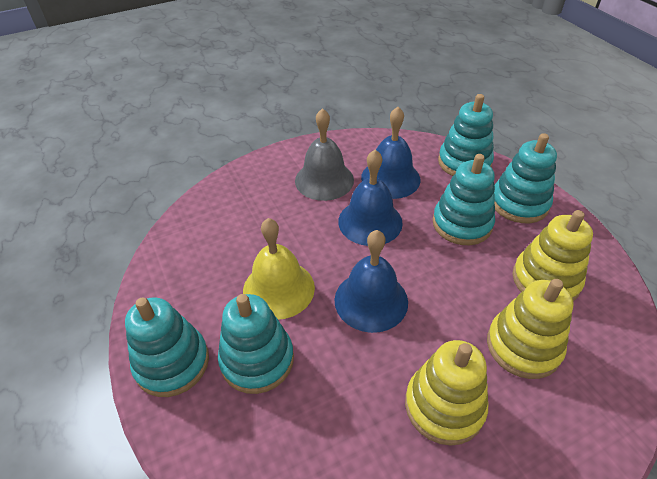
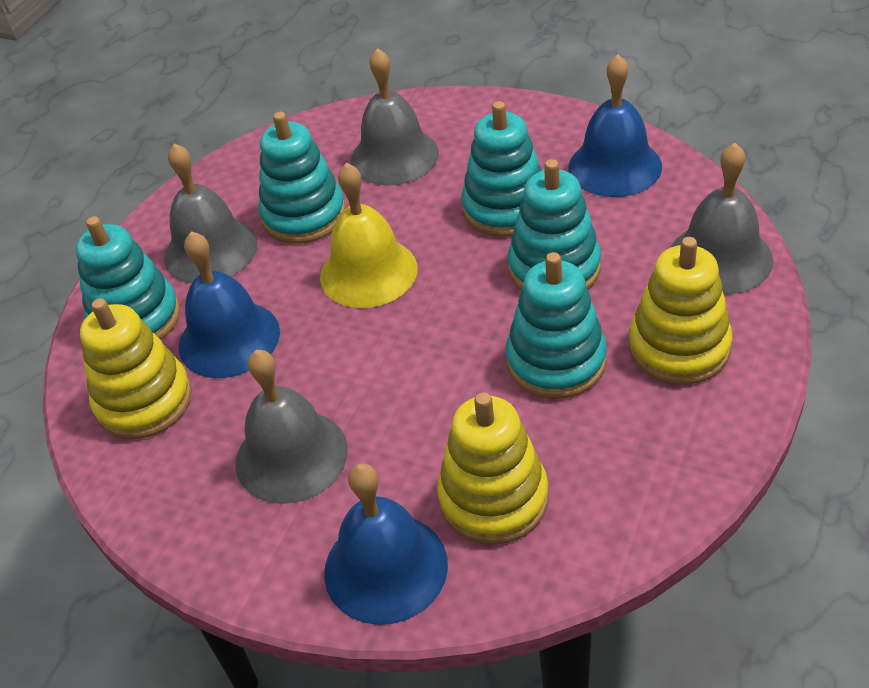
grey bell: [295,108,354,201] = 1 -> [164,143,258,283] [235,350,348,504] [351,48,439,186] [670,143,773,294] = 4

